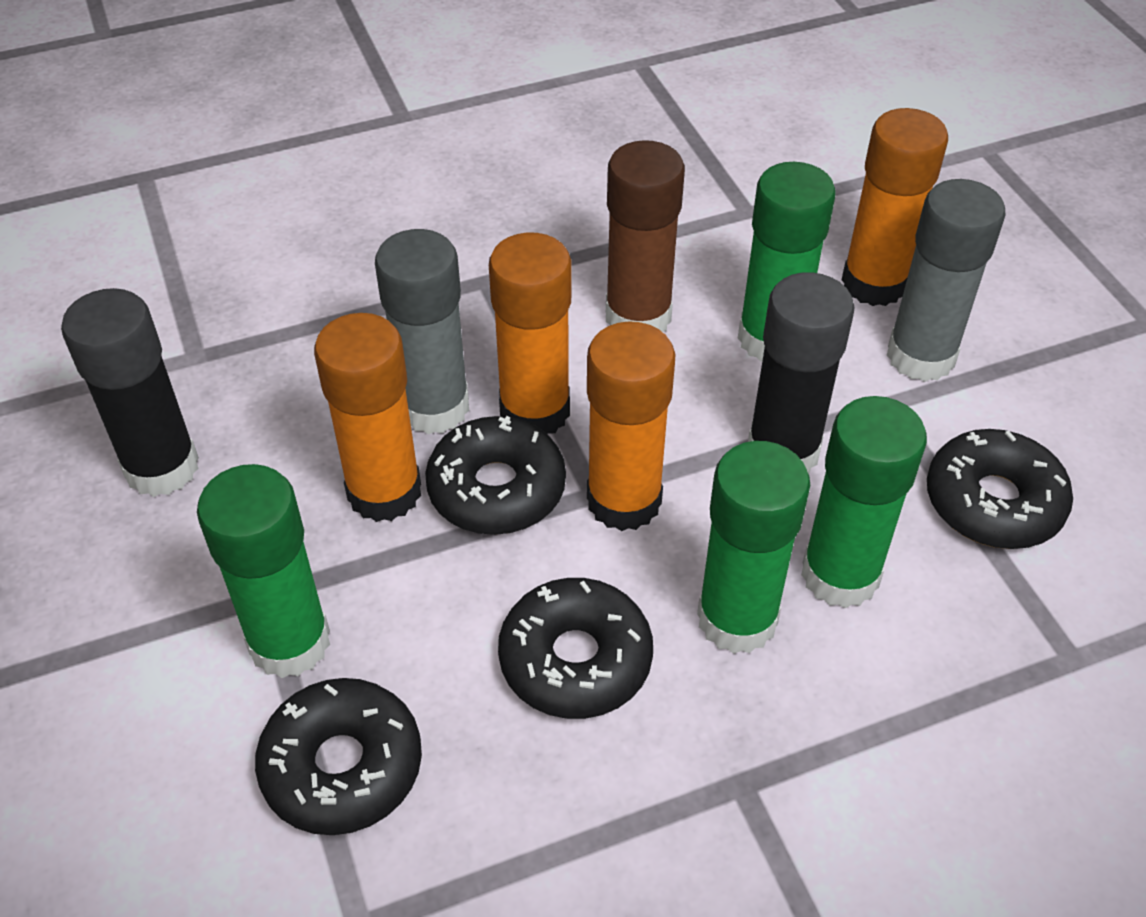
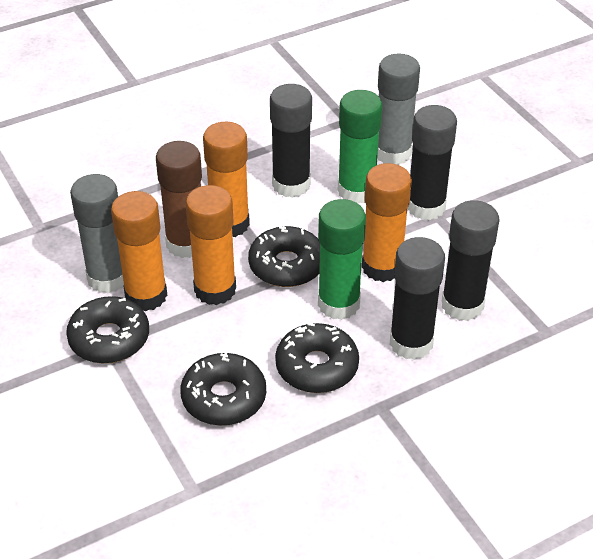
black glue stick: [61,288,199,497] [748,272,855,474] = 2 -> [270,84,312,198] [390,237,445,360] [407,105,457,220] [441,200,500,321] = 4
green glue stick: [197,464,330,678] [697,441,810,654] [738,162,836,361] [801,396,927,608] = 4 -> [318,199,366,320] [338,90,383,204] = 2

